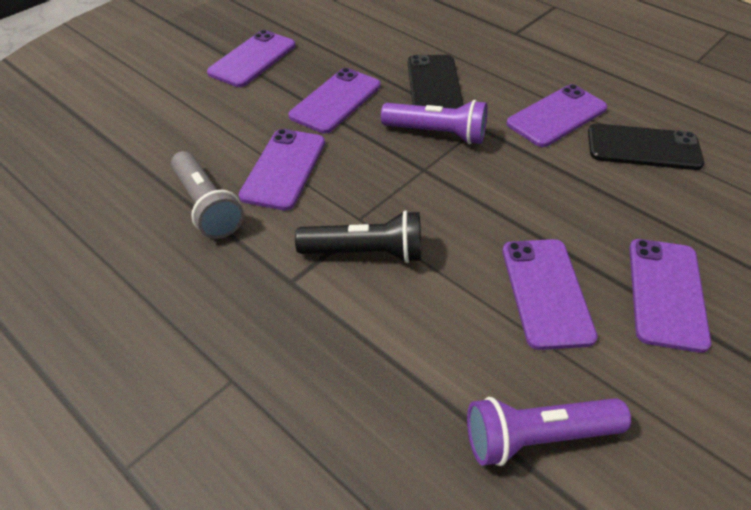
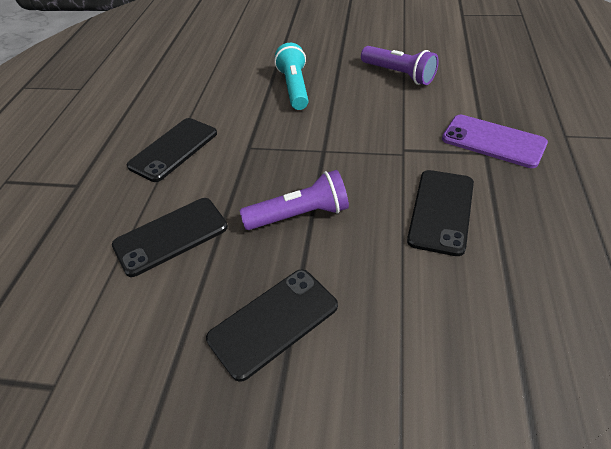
black flashlight: [295,210,421,263] = 1 -> none = 0
black phone: [408,55,464,109] [588,123,704,170] = 2 -> [112,198,228,277] [127,118,217,182] [206,269,338,382] [407,170,474,256] = 4
grey flashlight: [171,151,244,239] = 1 -> none = 0
purple phone: [207,30,296,87] [239,129,325,210] [289,68,381,133] [502,239,598,350] [506,84,607,147] [629,239,711,353] = 6 -> [442,115,548,168] = 1
turquoise flashlight: none = 0 -> [274,43,308,110] = 1

